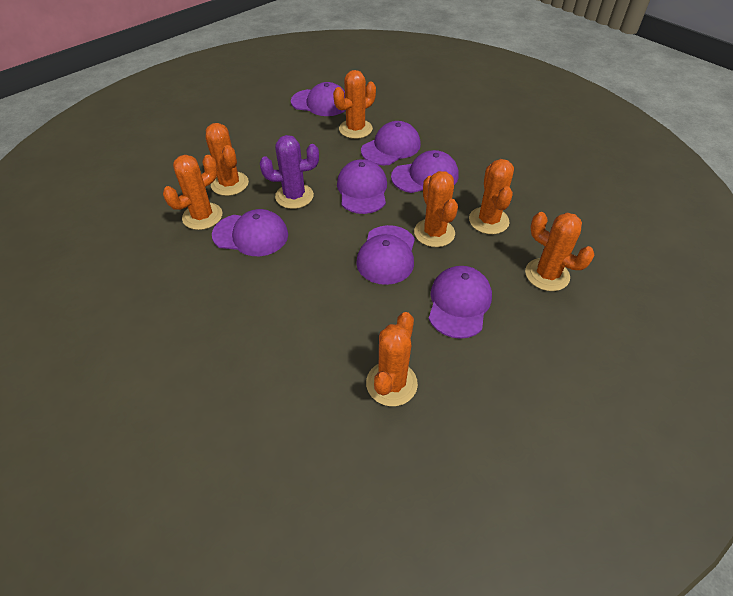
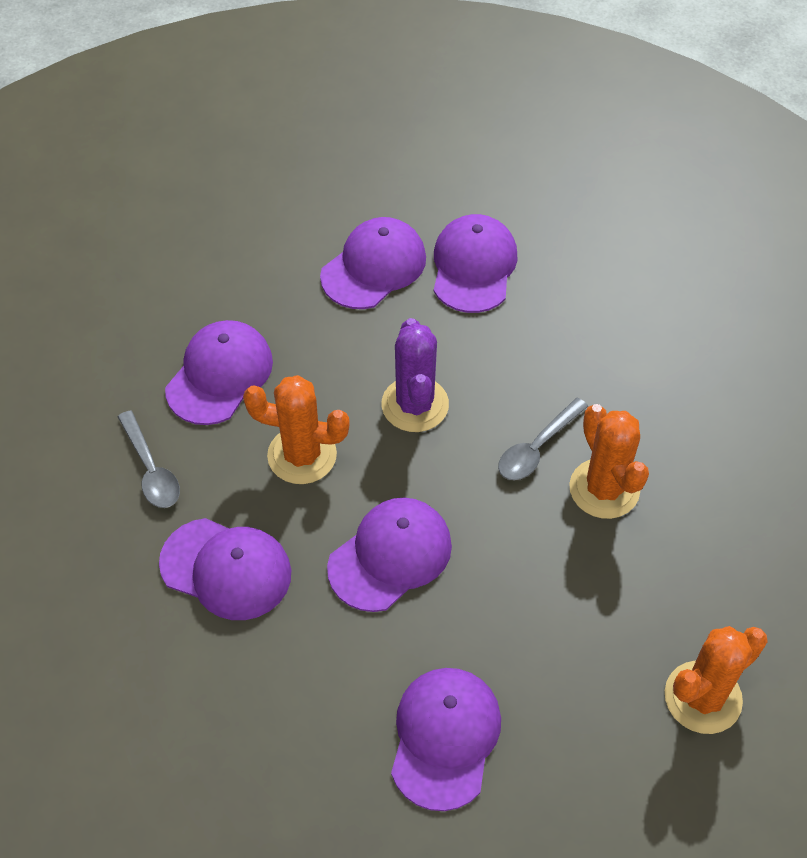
grey spoon: none = 0 -> [118,410,180,508] [498,398,588,480] = 2
orange cactus: [163,155,222,230] [205,123,249,196] [333,70,376,139] [366,312,418,406] [414,171,458,247] [469,159,514,234] [525,212,595,291] = 7 -> [243,375,350,484] [569,404,649,519] [665,626,768,734] = 3
purple cap: [212,209,288,256] [291,82,346,116] [337,159,387,214] [356,225,415,285] [361,121,421,166] [391,150,458,193] [429,266,492,339] = 7 -> [159,518,291,620] [165,320,273,425] [320,217,426,309] [327,498,452,612] [391,668,501,811] [434,214,518,313] = 6

